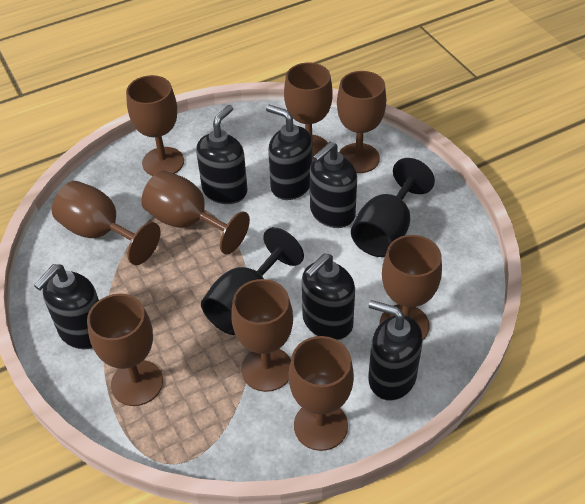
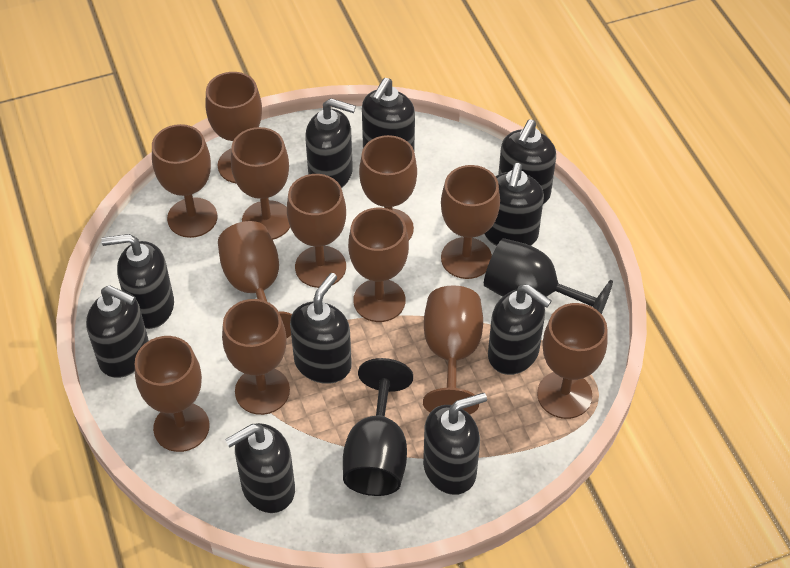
black soap dispenser: [34,264,99,349] [196,105,248,204] [266,105,312,200] [302,253,355,340] [310,142,357,228] [368,300,423,401] = 6 -> [86,285,149,378] [101,234,174,329] [225,423,295,513] [290,273,352,384] [305,98,356,188] [362,78,415,150] [423,393,487,495] [484,163,544,246] [488,284,552,375] [498,119,556,204] = 10
brown goblet: [52,181,160,265] [87,293,163,406] [126,75,184,176] [141,170,250,255] [232,279,293,392] [284,63,333,161] [289,336,354,451] [337,71,386,173] [380,235,442,340] = 9 -> [135,336,210,452] [152,124,217,238] [205,72,262,183] [218,221,292,338] [222,299,290,415] [231,127,290,240] [287,174,346,288] [348,208,409,322] [359,135,417,240] [423,285,483,415] [441,165,500,279] [537,303,608,419] = 12

